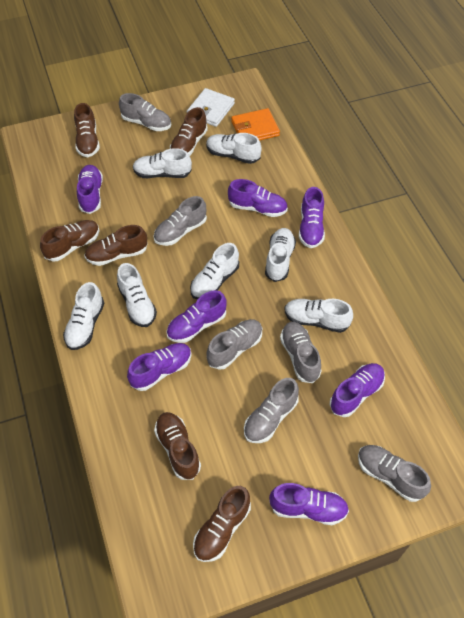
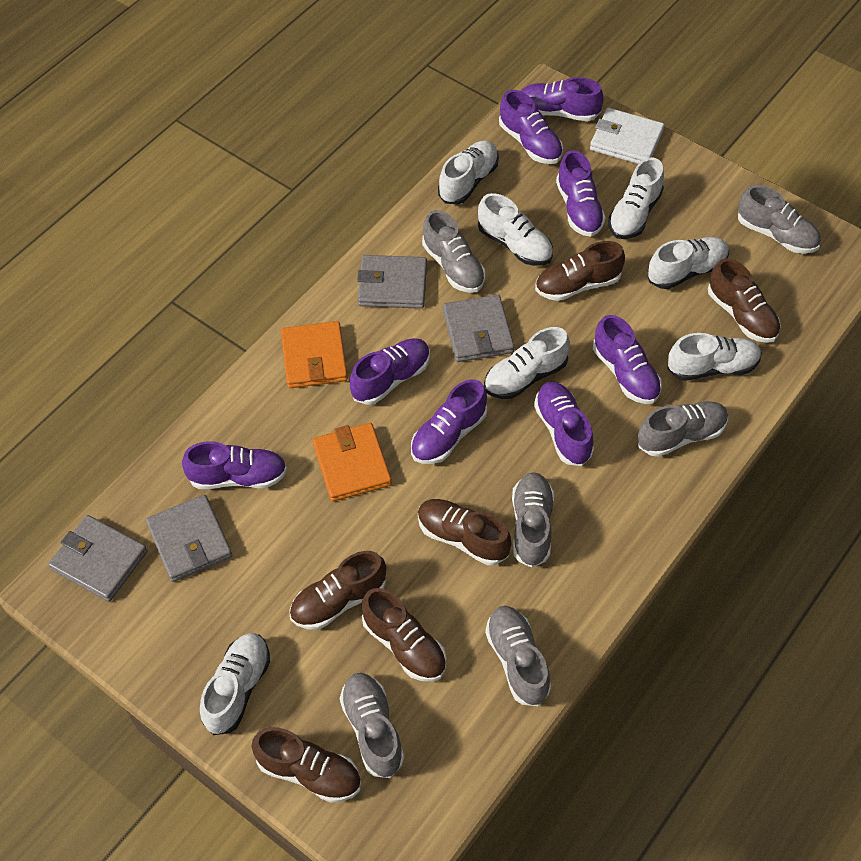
grey wallet: none = 0 -> [48,515,148,602] [146,495,232,582] [357,255,427,309] [443,295,514,362] = 4
orange wallet: [231,108,280,141] = 1 -> [281,321,348,388] [313,423,392,502] = 2
purple shoe: [77,165,103,214] [127,343,192,391] [166,290,227,343] [228,179,288,217] [269,483,349,525] [299,187,325,248] [330,363,385,417] = 7 -> [182,441,287,489] [350,338,430,405] [411,379,487,464] [499,90,563,164] [521,77,603,121] [534,381,594,466] [556,150,606,237] [593,315,662,404] = 8

